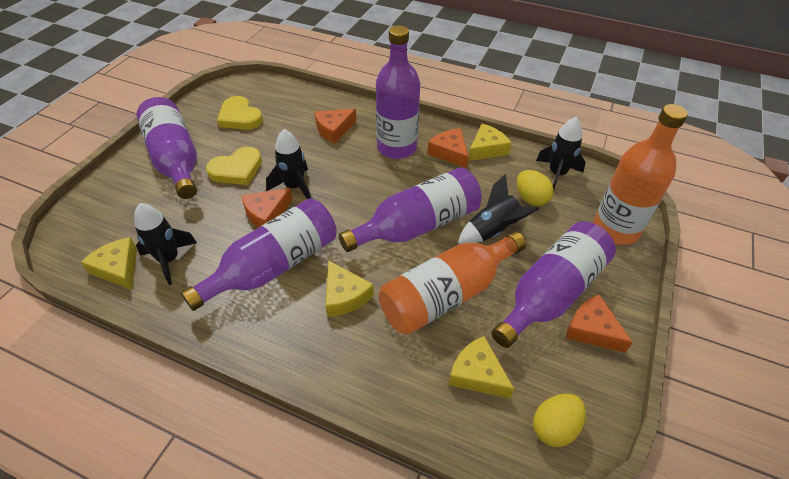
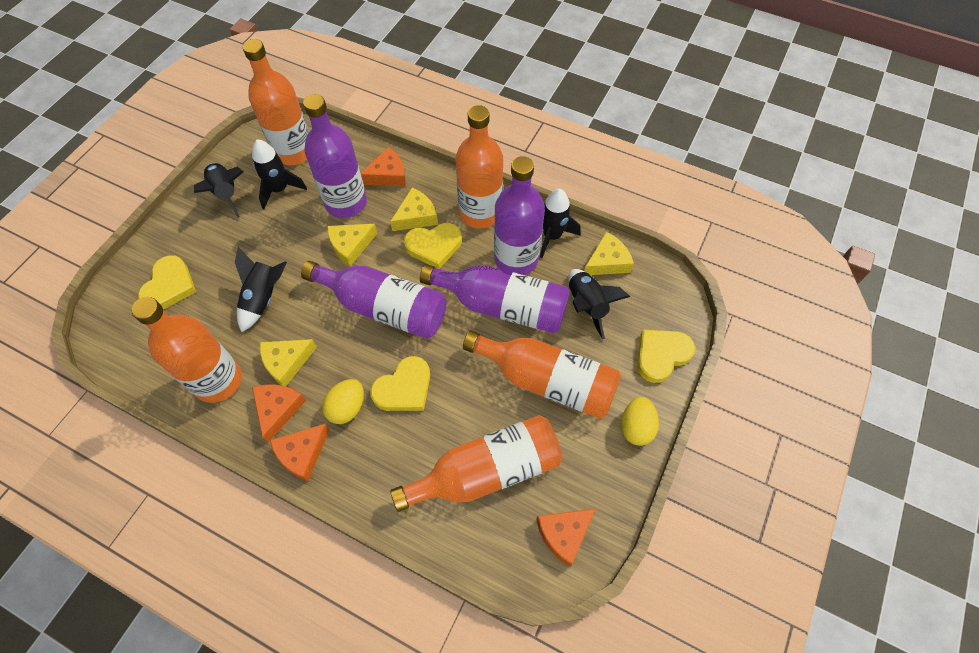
black rocket: [134,203,197,285] [266,129,311,199] [458,174,539,244] [536,117,586,190] = 4 -> [194,163,243,218] [235,247,287,332] [252,139,307,209] [540,189,581,258] [568,269,630,339] = 5
orange bottle: [379,231,526,335] [593,104,688,245] = 2 -> [131,297,242,403] [243,39,309,165] [390,415,562,512] [456,105,503,229] [463,331,621,419] = 5
purple bottle: [136,97,197,199] [181,198,337,311] [339,168,482,252] [376,25,420,159] [492,222,616,348] = 5 -> [301,261,447,339] [303,94,367,218] [420,264,570,333] [494,156,545,275] = 4
yellow heart: [206,147,262,185] [217,96,263,130] = 2 -> [138,255,196,309] [370,356,430,411] [404,223,462,269] [637,330,695,383] = 4

